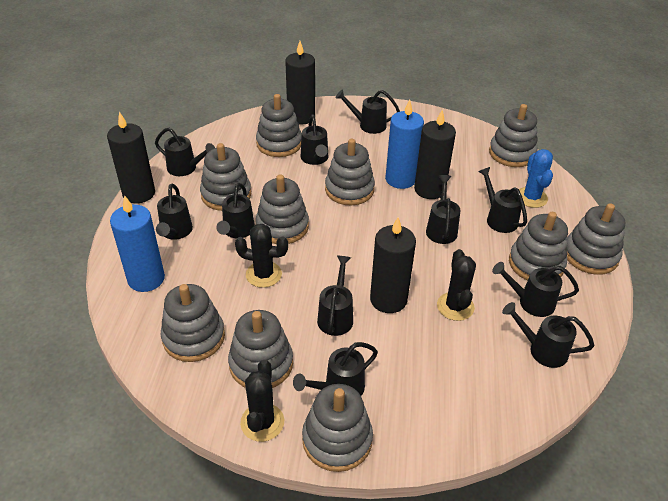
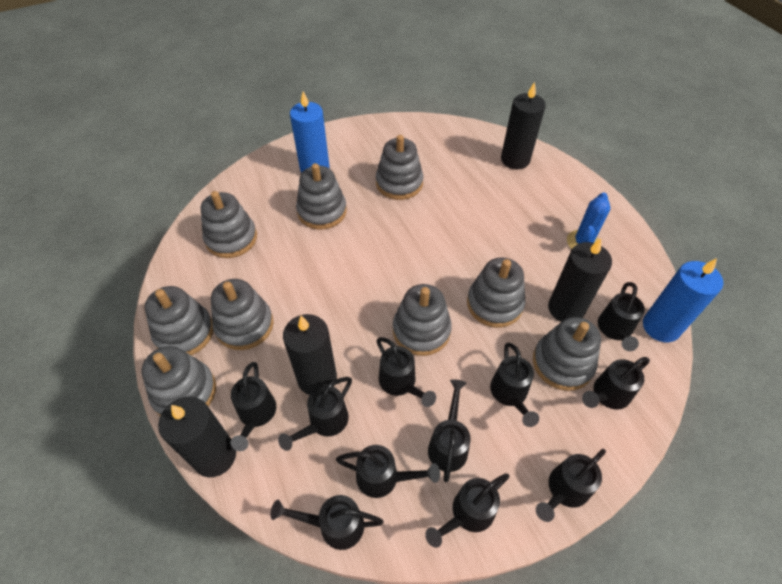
black cactus: [235,224,288,288] [240,360,284,442] [437,249,476,321] = 3 -> none = 0
grey stacking toy: [161,284,225,362] [200,143,251,211] [228,310,293,388] [256,94,302,157] [256,174,309,244] [302,384,373,472] [325,139,375,205] [489,104,538,167] [509,212,568,280] [567,203,625,275] = 10 -> [142,346,216,416] [145,286,213,355] [201,191,257,258] [211,279,273,350] [296,163,347,229] [376,135,423,200] [393,284,452,356] [467,257,525,328] [533,317,601,391] = 9

